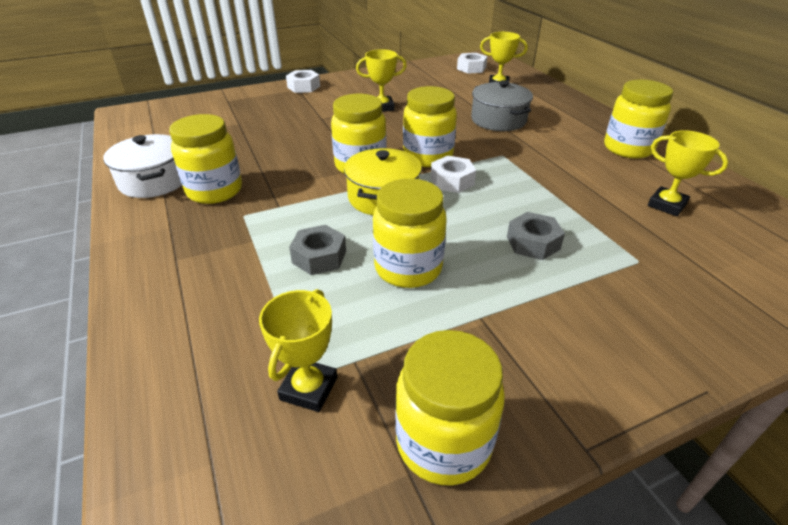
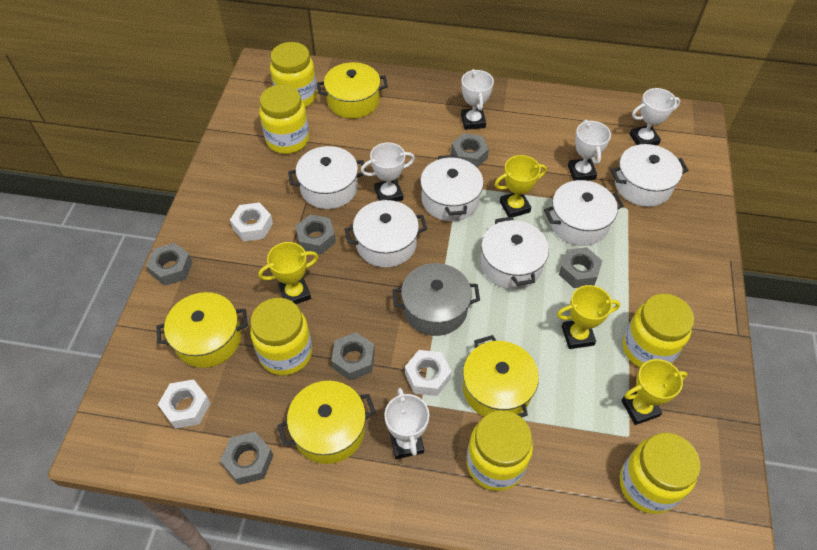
grey nut: [289,225,346,275] [507,212,565,260] = 2 -> [146,243,193,286] [220,432,273,485] [295,214,336,255] [331,332,375,381] [451,133,489,168] [559,247,602,288] = 6
white pot: [103,134,182,198] = 1 -> [288,146,366,209] [345,200,427,268] [420,155,484,221] [481,217,549,289] [544,180,624,246] [611,144,689,207] = 6
white trophy: none = 0 -> [361,143,415,202] [385,388,429,459] [461,69,494,130] [568,120,611,181] [629,88,681,145] = 5
yellow pot: [344,148,422,215] = 1 -> [157,292,248,368] [277,381,376,464] [317,62,388,119] [463,335,539,417] = 4

